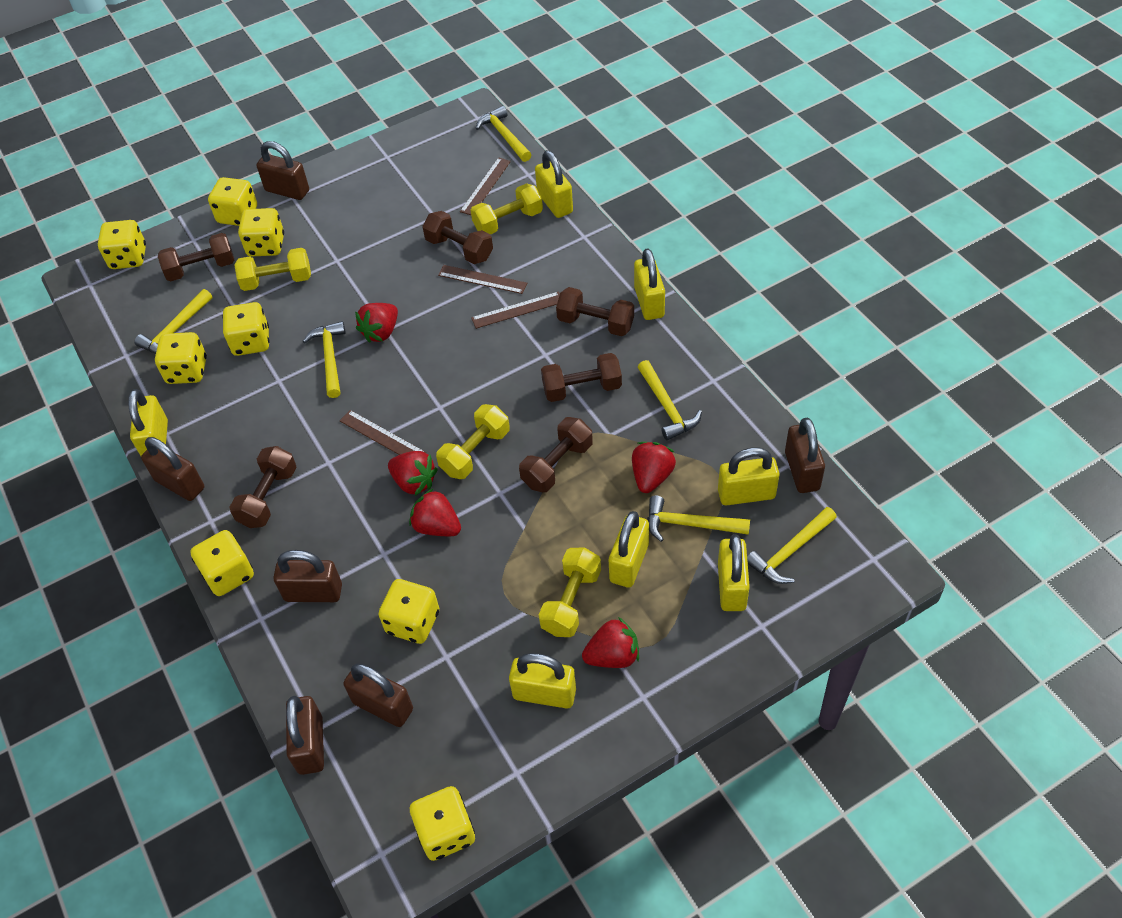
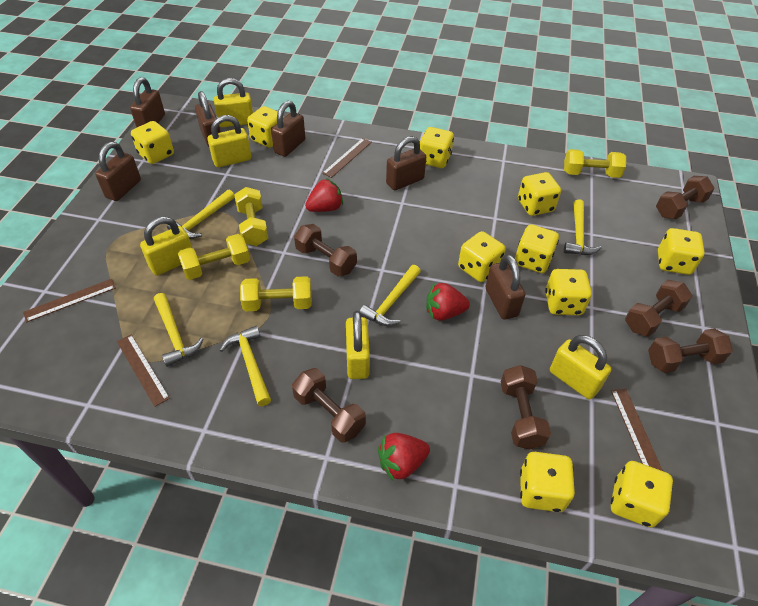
red strawberry: [355,303,398,343] [388,451,438,496] [409,488,461,536] [582,617,639,668] [632,442,676,493] = 5 -> [305,178,343,212] [378,433,430,481] [426,283,470,321] = 3
yellow dice: [98,220,146,269] [155,332,207,384] [190,530,254,596] [208,177,257,226] [222,302,270,356] [238,208,284,257] [378,579,439,644] [410,786,475,861] = 8 -> [131,121,174,164] [247,106,284,148] [420,127,454,168] [458,231,506,282] [515,224,559,273] [518,172,561,216] [520,452,575,512] [545,269,592,315] [611,461,673,527] [658,228,705,275] = 10
yellow hammer: [134,289,212,354] [302,321,346,398] [476,106,532,162] [638,360,702,440] [647,495,750,542] [747,507,837,584] = 6 -> [154,293,204,367] [167,190,235,239] [220,326,271,406] [359,265,421,326] [564,199,602,255] = 5
yellow padlock: [128,389,168,456] [509,653,576,709] [535,150,573,218] [609,511,649,588] [634,249,665,320] [718,447,780,506] [718,534,750,611] = 7 -> [140,217,192,276] [208,115,251,167] [214,78,253,127] [346,311,370,379] [550,335,611,400] = 5

